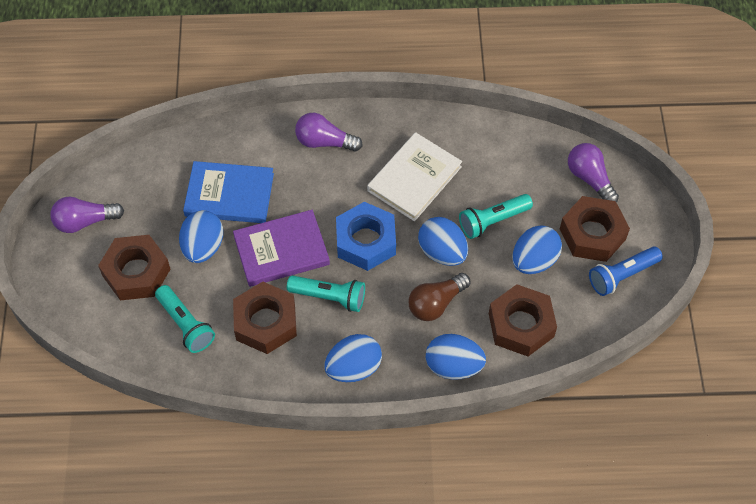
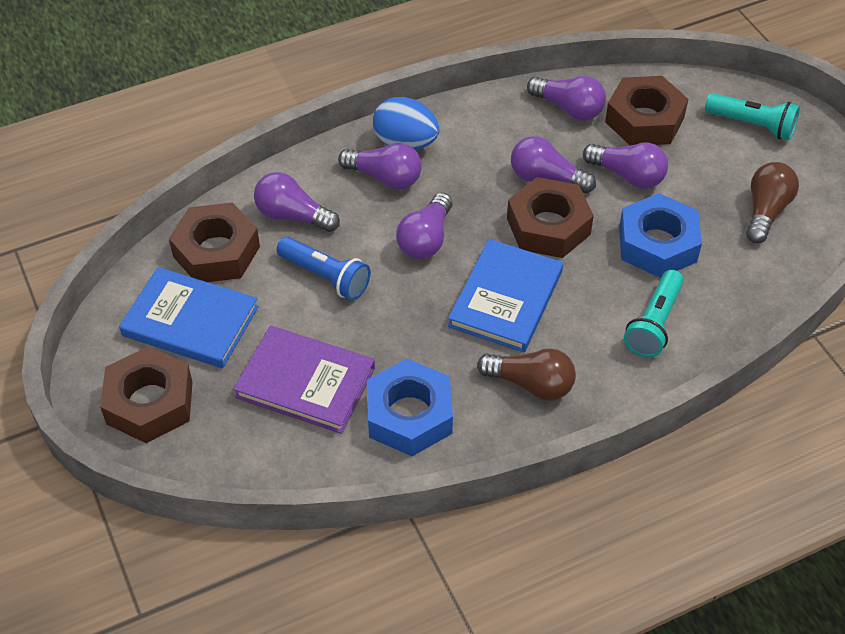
blue book: [183,161,274,223] = 1 -> [119,267,259,368] [448,239,563,352] = 2
blue egg: [179,210,223,263] [324,334,382,382] [418,217,468,266] [426,334,486,380] [512,225,562,274] = 5 -> [373,97,439,150] = 1
blue nut: [336,202,396,271] = 1 -> [367,359,453,456] [619,193,702,278] = 2
brown light bulb: [409,273,471,321] = 1 -> [477,348,576,401] [746,162,799,243] = 2
purple light bulb: [50,197,124,233] [295,113,363,152] [568,143,619,203] = 3 -> [254,172,340,232] [338,143,422,189] [396,193,453,259] [511,136,596,193] [527,76,606,121] [583,142,668,189] = 6
turquoise flashlight: [155,285,215,353] [287,276,365,312] [459,194,533,239] = 3 -> [624,270,684,358] [705,93,800,140] = 2
white book: [367,132,462,221] = 1 -> none = 0

